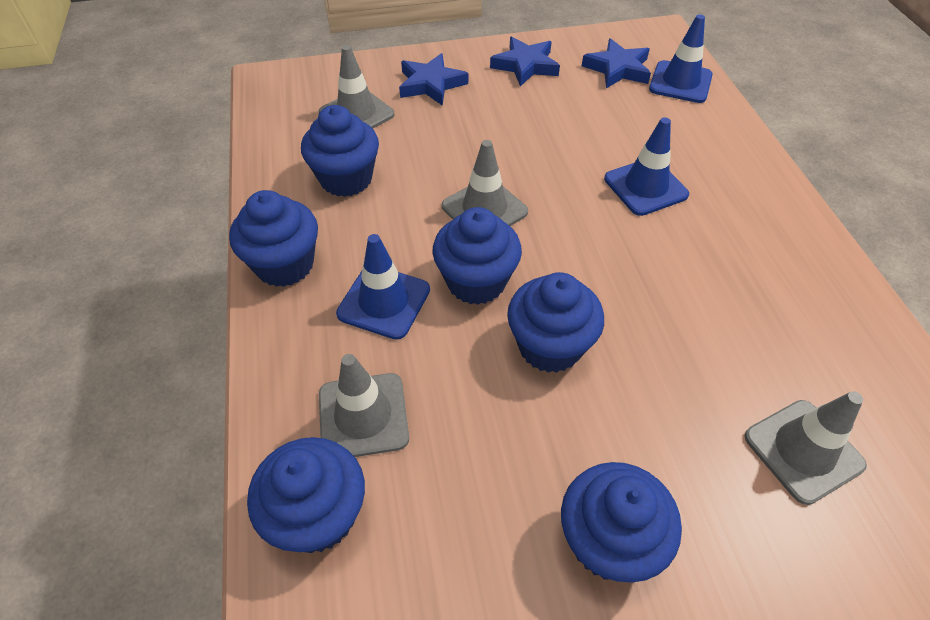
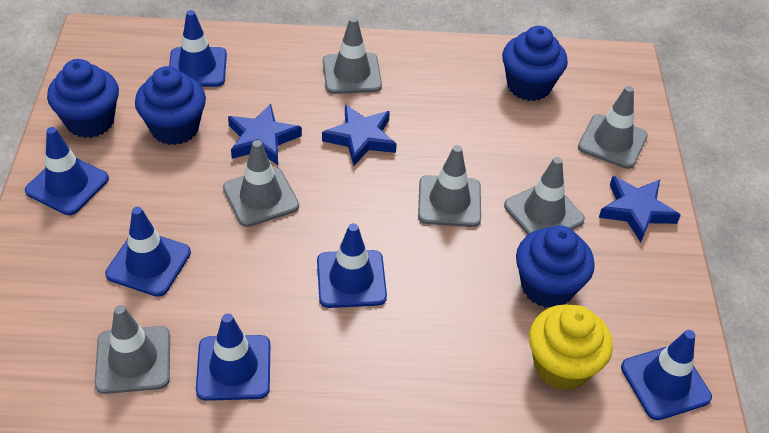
blue cupcake: [229,190,318,287] [247,437,365,553] [301,105,379,197] [432,207,522,305] [507,272,604,373] [561,462,682,583] = 6 -> [47,59,119,138] [135,66,206,145] [502,26,568,101] [516,225,595,308] = 4
blue traffic cone: [336,234,430,340] [604,117,689,216] [649,14,713,103] = 3 -> [25,127,109,215] [105,207,191,297] [169,10,227,87] [196,313,270,401] [317,223,387,308] [621,330,712,420] = 6
grey traffic cone: [319,45,395,128] [319,354,409,457] [442,140,528,226] [744,391,867,505] = 4 -> [94,305,170,394] [223,140,299,227] [323,17,382,94] [418,145,481,227] [504,157,585,234] [578,86,648,169] = 6
yellow cupcake: none = 0 -> [529,304,613,391] = 1

